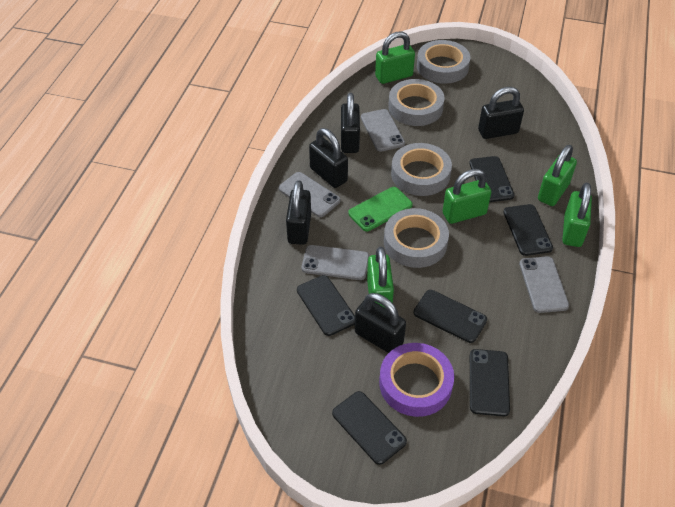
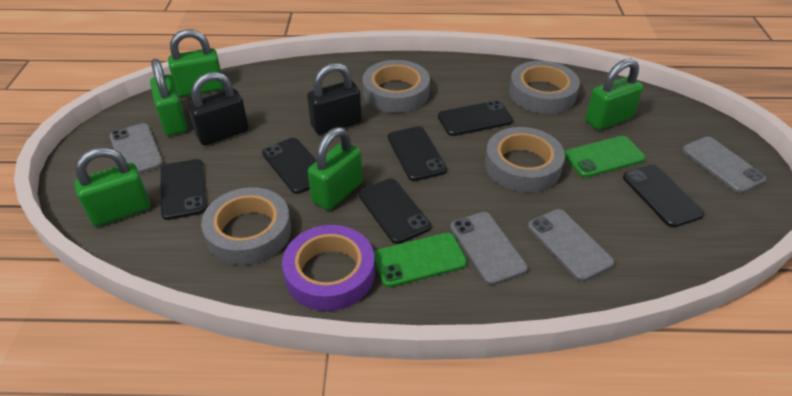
black padlock: [286,180,311,245] [309,128,348,188] [341,93,360,153] [355,293,406,353] [478,87,524,139] = 5 -> [188,72,248,145] [307,63,362,135] = 2
green phone: [348,187,413,231] = 1 -> [374,233,467,287] [565,136,646,178] = 2

